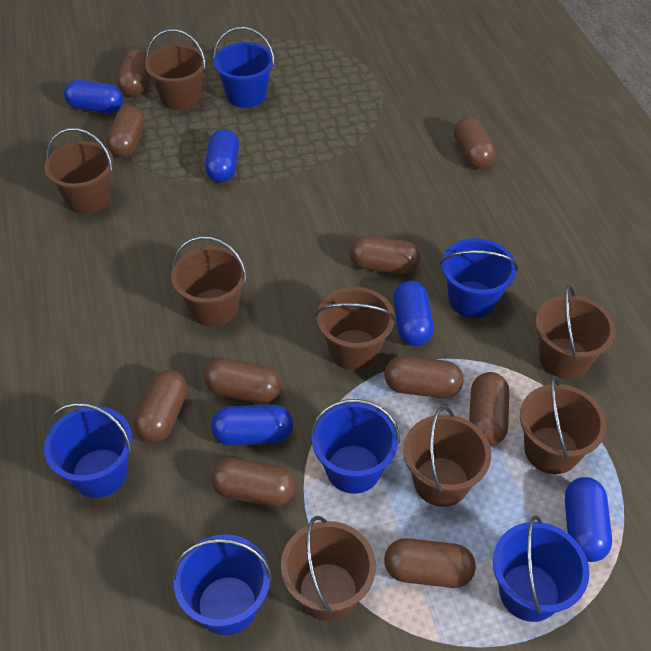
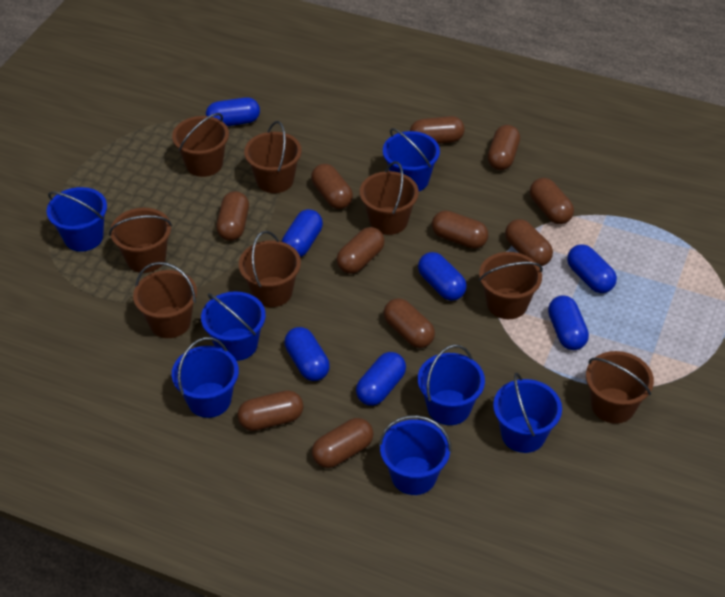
blue bucket: [44,403,132,498] [172,534,272,635] [213,27,275,108] [310,399,400,494] [440,238,518,318] [493,515,590,622] = 6 -> [47,187,107,252] [172,337,239,418] [201,291,266,361] [379,415,452,495] [383,128,440,191] [418,345,485,425] [493,373,562,453] = 7
blue capsule: [64,80,123,114] [205,129,239,183] [211,405,293,445] [393,280,434,346] [565,477,612,562] = 5 -> [206,97,260,126] [282,209,323,257] [284,327,330,381] [356,352,406,406] [418,252,467,301] [548,296,589,350] [567,244,617,293] = 7
brown capsule: [107,106,145,158] [117,49,149,97] [134,370,188,443] [204,358,282,404] [211,458,295,506] [350,236,420,274] [384,356,463,398] [384,538,476,588] [454,117,496,169] [469,372,509,446] = 10 -> [216,191,249,241] [237,390,304,431] [311,164,353,209] [312,418,373,468] [337,227,385,274] [384,298,435,348] [410,116,465,144] [432,210,488,249] [487,125,520,170] [505,219,553,266] [530,178,574,224] = 11

